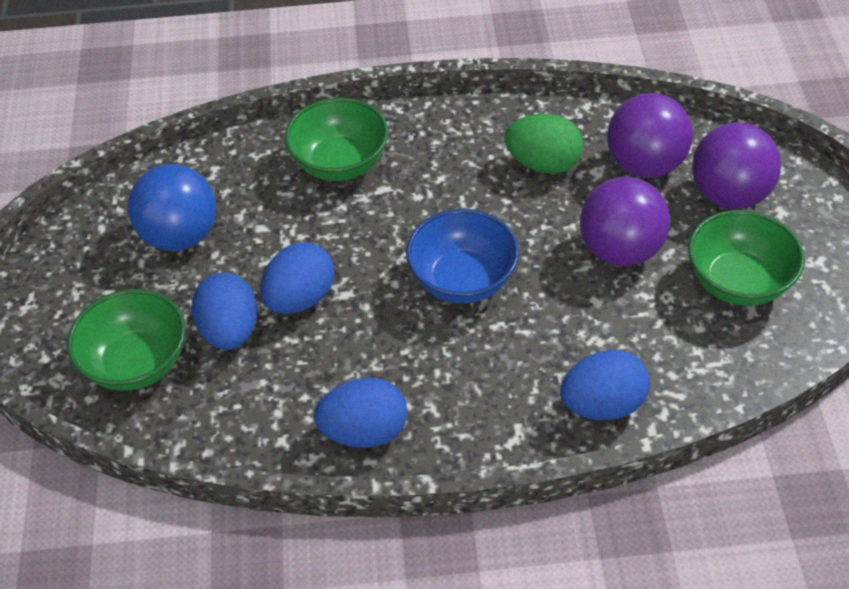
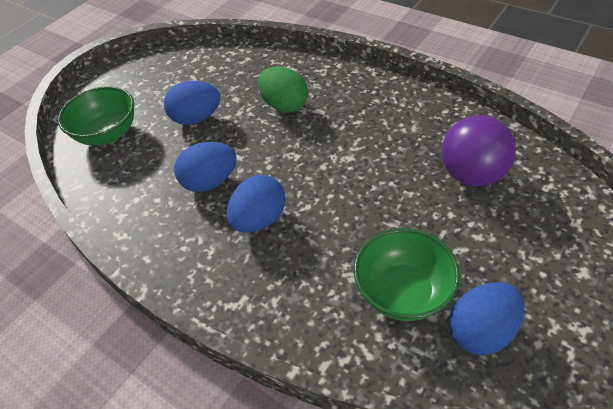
blue ball: [128,164,216,251] = 1 -> none = 0
blue bowl: [406,209,519,304] = 1 -> none = 0
green bowl: [67,289,186,391] [285,98,388,181] [688,210,805,306] = 3 -> [58,86,134,145] [354,228,460,321] = 2
purple ball: [580,177,670,266] [607,93,693,178] [692,123,781,209] = 3 -> [441,115,516,187] = 1

